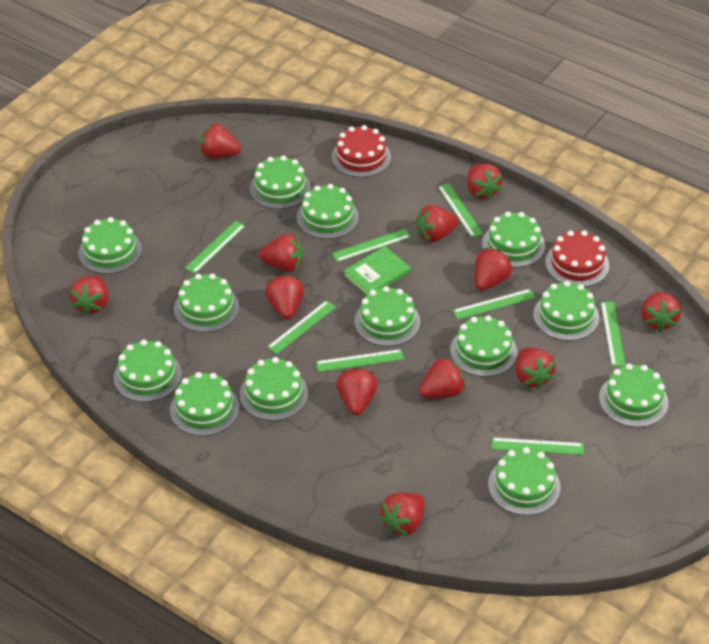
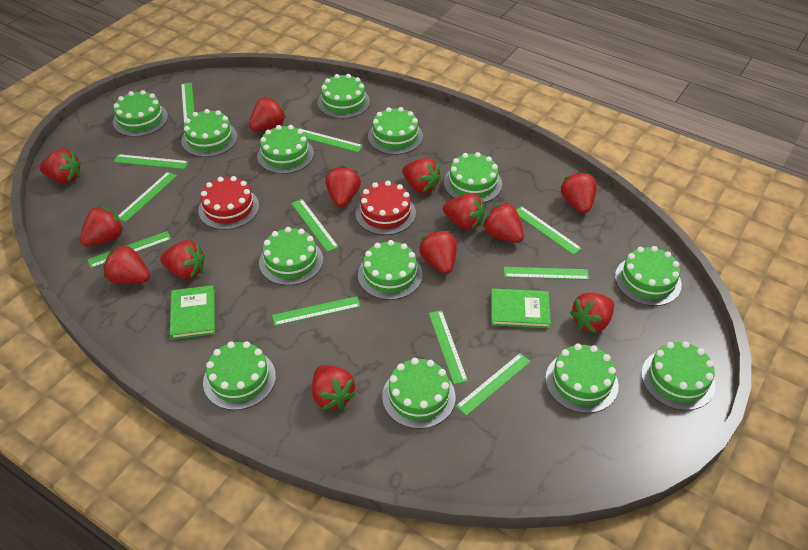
green book: [343,246,411,295] = 1 -> [170,285,215,340] [491,288,551,328] = 2
green ruler: [185,221,245,274] [267,300,336,354] [316,349,404,372] [332,229,411,262] [438,183,483,238] [453,289,535,320] [492,437,584,455] [601,302,626,366] = 8 -> [87,231,171,268] [114,154,188,169] [118,172,177,222] [181,82,194,123] [272,296,361,326] [291,199,339,252] [298,128,363,152] [429,310,468,384] [456,353,531,416] [504,267,589,280] [516,206,582,255] = 11
red strawberry: [70,276,108,316] [200,123,241,159] [259,234,303,272] [265,274,304,319] [337,367,378,415] [379,493,425,536] [415,205,459,242] [419,356,466,398] [467,164,503,200] [475,248,513,290] [516,347,555,389] [641,291,681,332] = 12 -> [40,148,81,184] [80,206,124,247] [103,245,150,284] [160,240,205,279] [249,96,286,131] [312,365,356,410] [325,166,361,207] [402,158,441,193] [419,230,457,274] [443,193,485,230] [482,203,524,243] [561,172,597,213] [570,293,614,333] = 13

